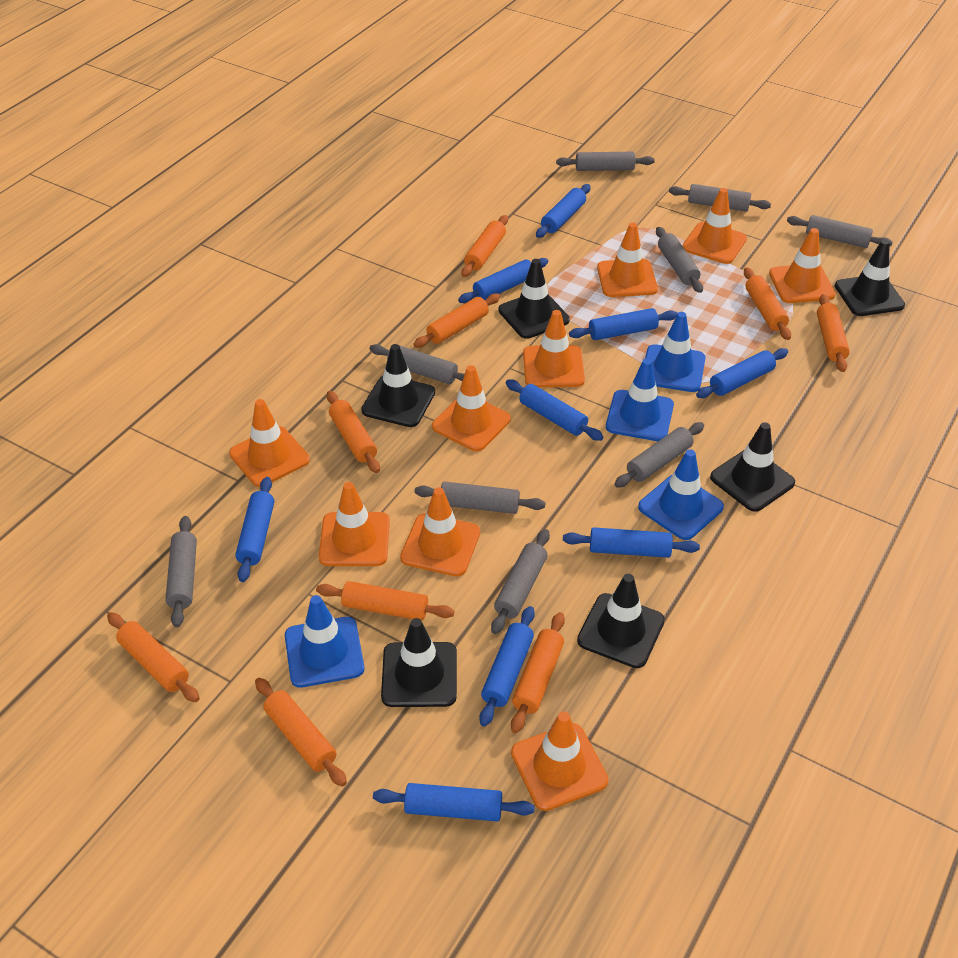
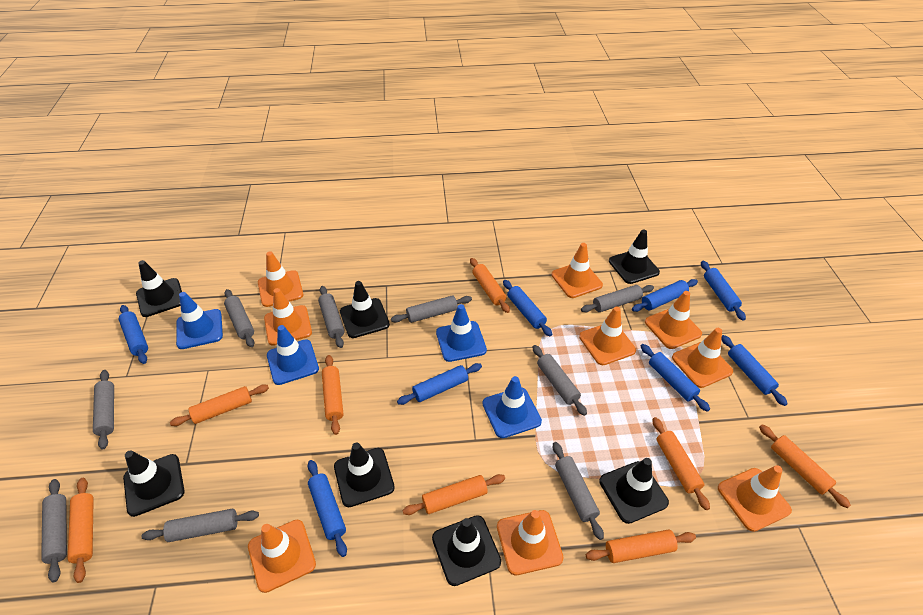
black traffic cone: [361,344,435,427] [381,618,457,707] [498,259,570,339] [577,574,665,668] [710,422,795,512] [835,240,905,316] = 6 -> [123,450,185,517] [136,260,182,317] [334,442,395,507] [340,281,390,338] [432,515,501,586] [599,458,669,524] [609,229,660,284] = 7
blue rolling pin: [235,477,274,582] [373,783,535,822] [458,258,548,303] [480,606,535,727] [506,380,603,441] [536,184,591,238] [563,527,700,558] [569,308,678,340] [696,348,788,398] = 9 -> [119,305,148,364] [308,460,347,557] [397,363,482,405] [503,280,552,337] [632,279,698,312] [641,344,710,412] [701,261,746,321] [721,335,788,406] = 8
orange rolling pin: [107,612,200,702] [255,678,347,787] [316,581,455,621] [327,391,380,473] [413,293,500,348] [461,215,508,277] [511,612,565,733] [744,267,791,340] [817,294,850,372] = 9 -> [68,478,94,583] [170,384,269,426] [322,355,343,435] [402,474,505,515] [470,258,510,313] [586,530,696,563] [653,417,710,510] [759,424,851,508] = 8

